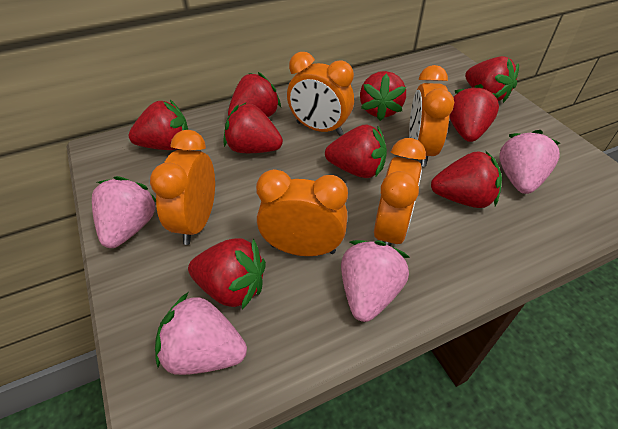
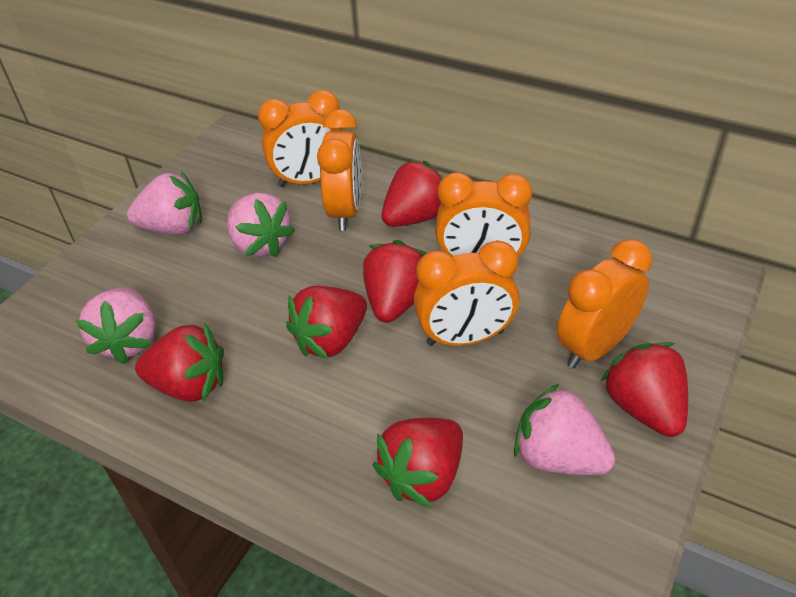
red strawberry: [129,100,188,150] [188,238,266,309] [224,102,283,153] [228,72,281,117] [325,125,387,178] [360,71,406,121] [431,151,502,208] [449,84,499,142] [465,56,519,103] = 9 -> [135,323,224,402] [286,286,367,360] [363,240,427,323] [373,418,463,508] [381,159,443,227] [600,342,688,437] = 6

